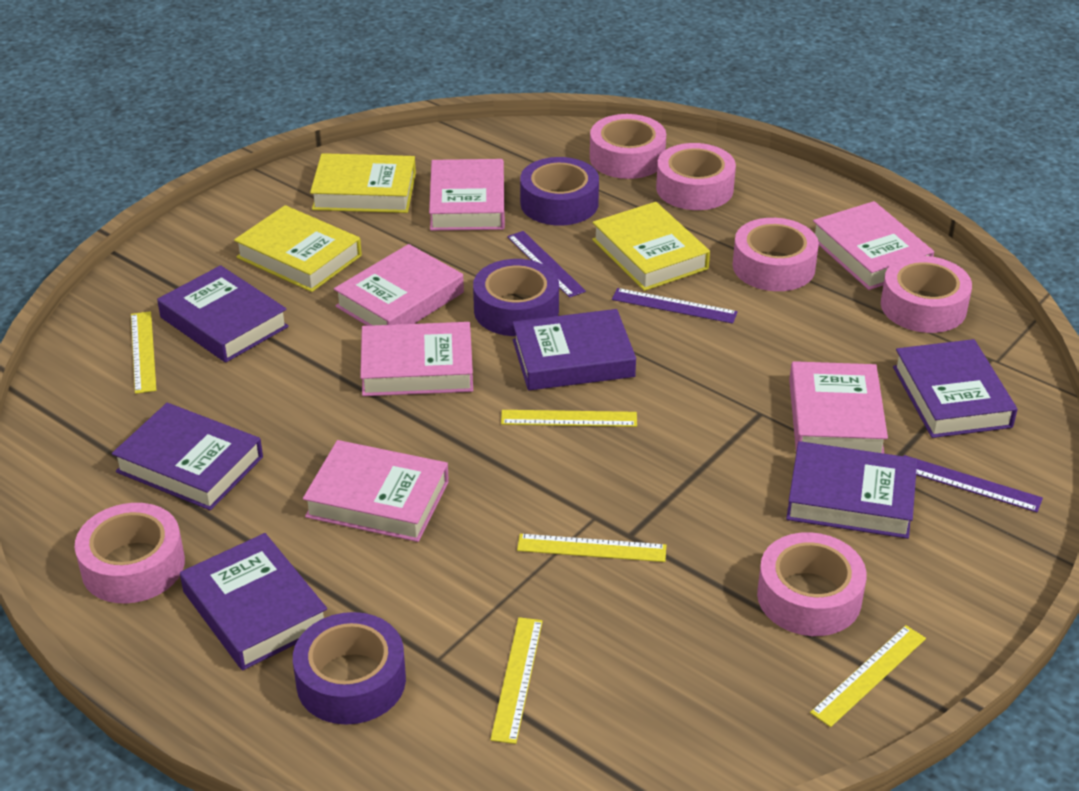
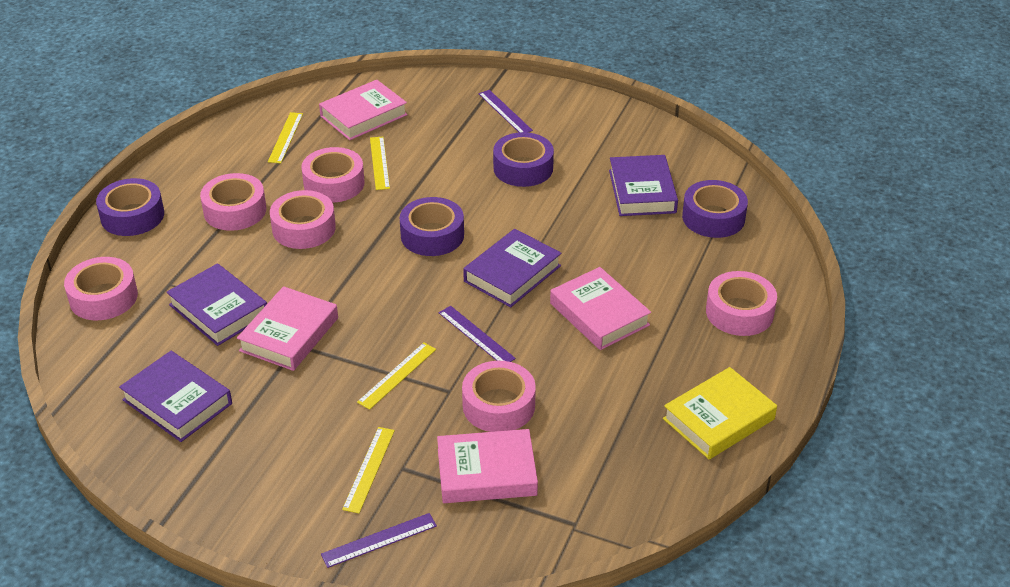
pink book: [303,440,449,542] [334,244,464,326] [360,322,473,396] [429,159,505,231] [789,361,888,454] [813,201,934,290] = 6 -> [237,286,338,371] [319,80,408,140] [437,429,538,503] [550,267,651,350] = 4
purple book: [112,403,263,510] [157,265,289,363] [180,533,327,670] [512,309,636,391] [786,441,917,539] [893,339,1017,438] = 6 -> [119,351,232,442] [166,263,267,346] [463,229,561,307] [609,155,678,216] = 4
purple tape: [293,612,406,725] [473,259,559,336] [520,157,599,225] = 3 -> [96,178,164,236] [400,197,464,256] [493,132,554,187] [682,180,748,238] = 4
yellow book: [234,205,362,292] [310,153,416,213] [592,202,710,291] = 3 -> [663,367,777,459] = 1
yellow ruler: [131,311,156,394] [490,617,543,744] [501,410,637,427] [517,534,666,562] [810,625,926,727] = 5 -> [268,112,303,163] [342,427,395,513] [357,343,436,410] [370,137,390,190] = 4

